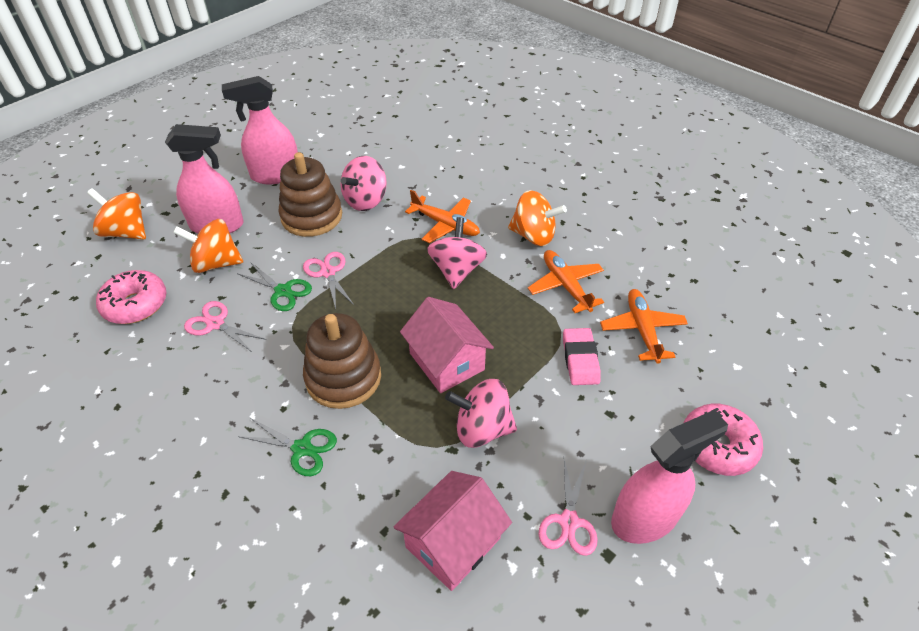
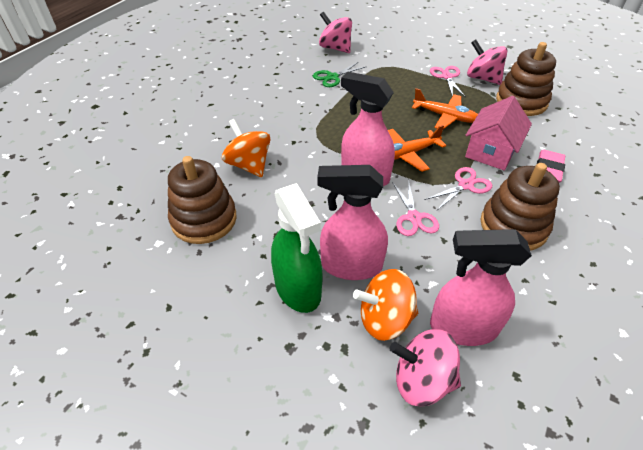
brown stacking toy: [278,152,342,237] [303,313,381,409] = 2 -> [168,156,237,244] [480,163,560,251] [496,42,556,116] = 3
green scissors: [237,262,312,311] [238,418,337,476] = 2 -> [313,62,365,87] = 1
green spray bottle: none = 0 -> [271,183,323,313] = 1
orange plane: [405,190,480,243] [528,250,604,313] [600,289,688,364] = 3 -> [388,125,447,172] [412,88,478,129] = 2
orange spinning top: [87,188,146,240] [173,219,243,273] [508,190,567,246] = 3 -> [222,119,271,177] [353,269,418,341] = 2
pink donut: [96,270,167,324] [684,404,763,476] = 2 -> none = 0
pink house: [394,471,512,591] [400,297,494,393] = 2 -> [465,96,532,171] = 1

